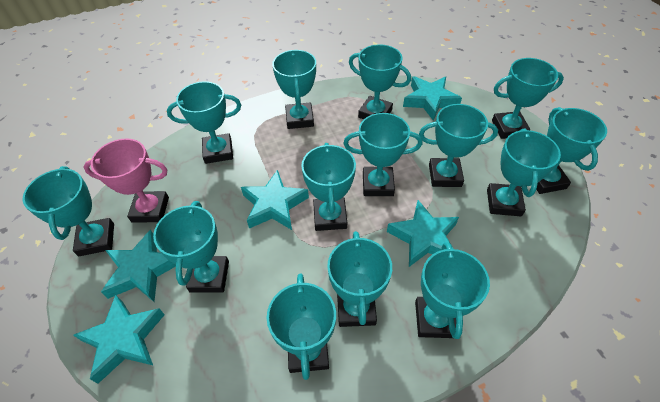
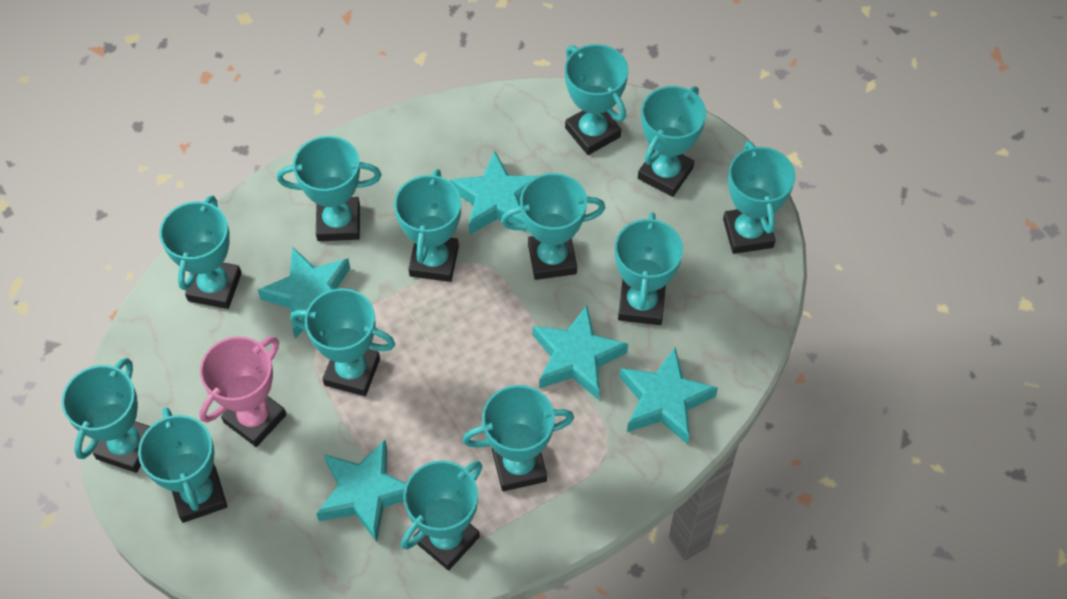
turquoise trophy: [22,166,114,257] [153,201,229,293] [167,81,241,164] [267,274,336,380] [272,50,316,129] [301,143,356,231] [327,231,392,327] [343,113,423,196] [349,44,411,119] [415,242,490,339] [419,104,498,187] [487,128,561,216] [492,58,564,139] [536,107,607,194] = 14 -> [61,358,150,473] [138,407,227,523] [159,195,241,309] [277,136,381,241] [291,288,395,396] [394,169,461,282] [401,461,482,570] [463,385,574,491] [501,173,605,280] [565,44,629,155] [615,212,683,325] [638,86,706,197] [723,141,796,254] = 13

